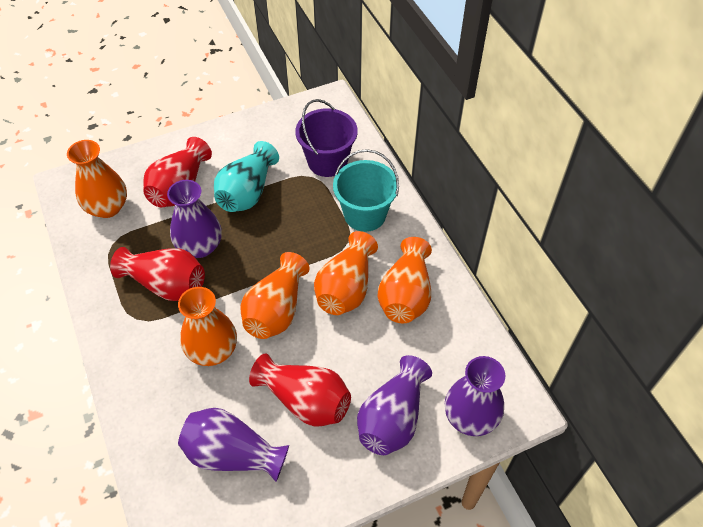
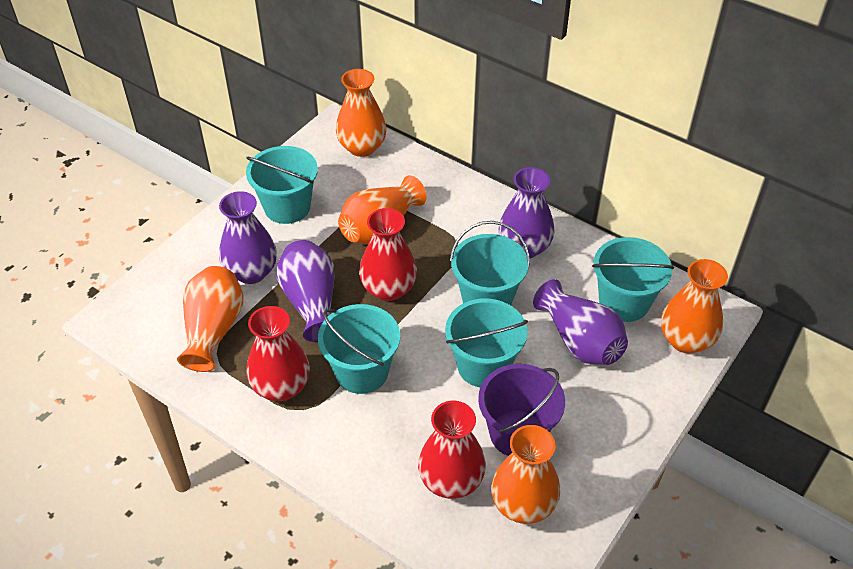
turquoise bucket: [333,149,399,232] = 1 -> [246,146,318,224] [318,304,400,394] [445,298,528,387] [450,221,530,305] [592,237,674,322] = 5
turquoise vase: [214,141,279,212] = 1 -> none = 0

